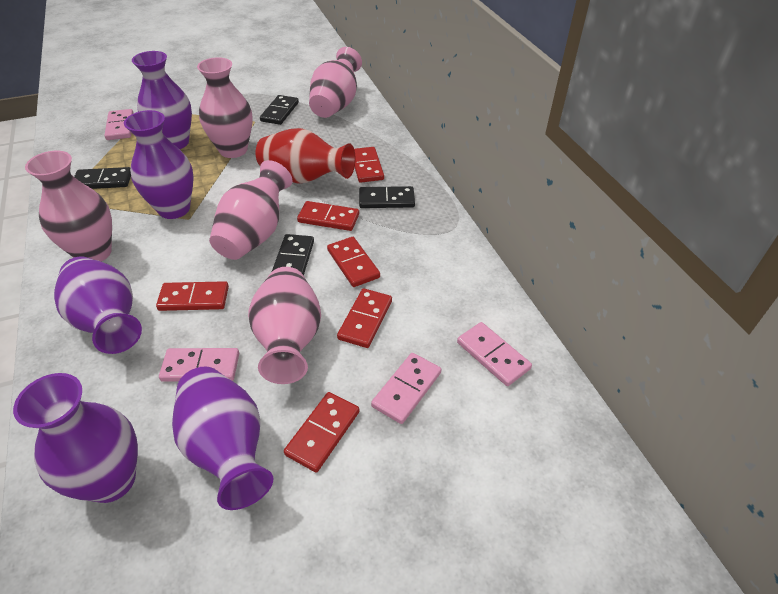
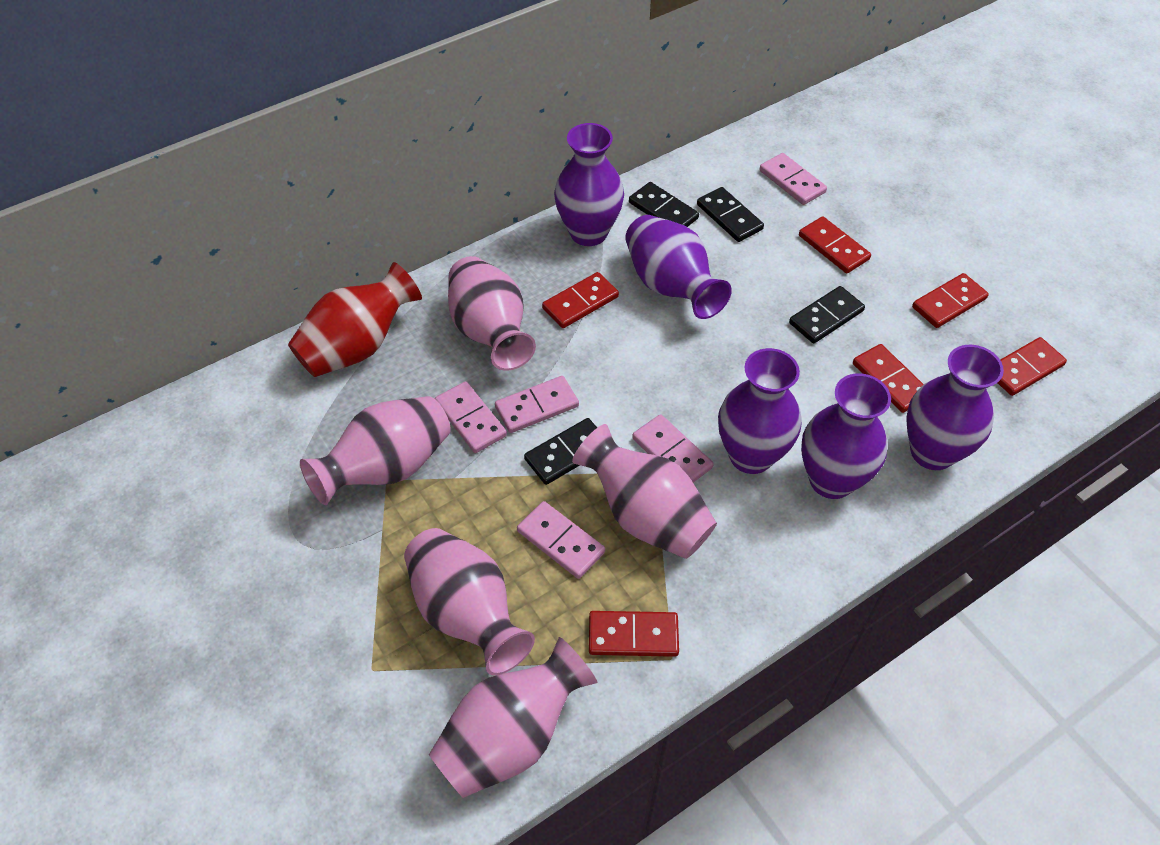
pink domino: [104,109,134,140] [159,348,239,382] [371,353,441,424] [457,322,532,386] = 4 -> [435,381,507,453] [495,376,579,433] [517,501,605,579] [632,414,714,482] [759,153,827,205] = 5

